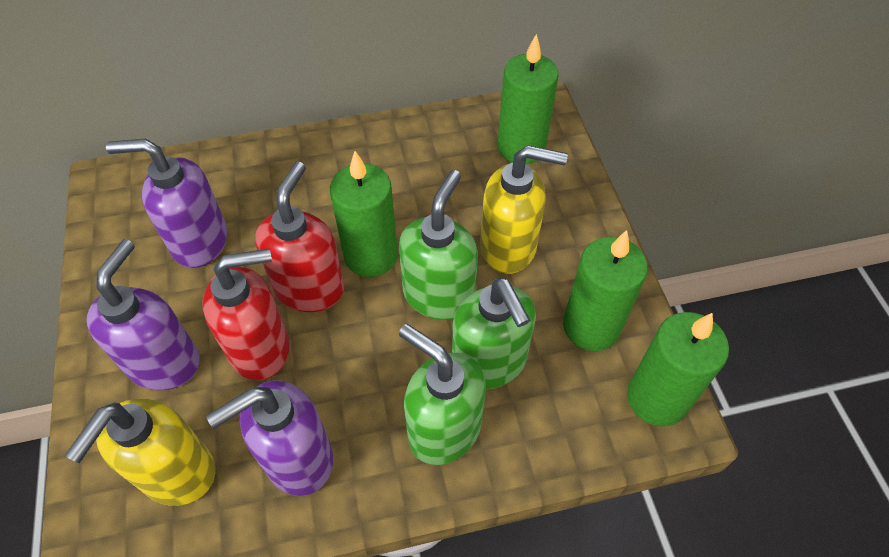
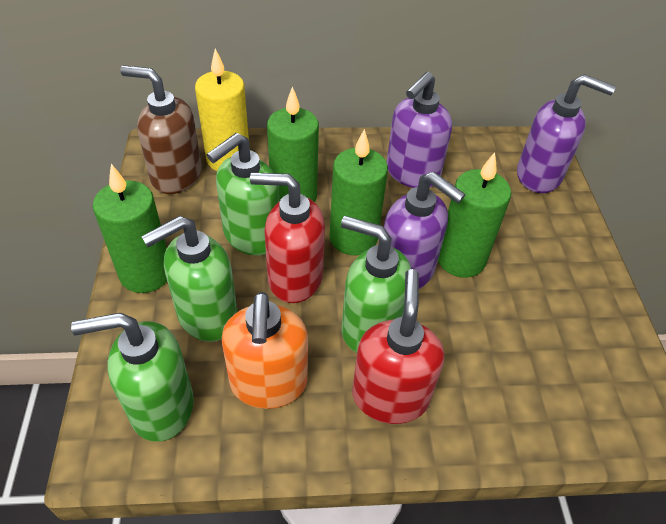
brown soap dispenser: none = 0 -> [120,65,202,194] = 1
green soap dispenser: [399,170,478,320] [399,324,486,465] [452,277,536,390] = 3 -> [71,313,194,442] [141,216,238,342] [207,133,279,256] [341,216,411,353] = 4
orange soap dispenser: none = 0 -> [222,292,308,409] = 1
yellow candle: none = 0 -> [195,49,249,171] = 1
yellow soap dispenser: [65,398,215,506] [480,145,568,274] = 2 -> none = 0

